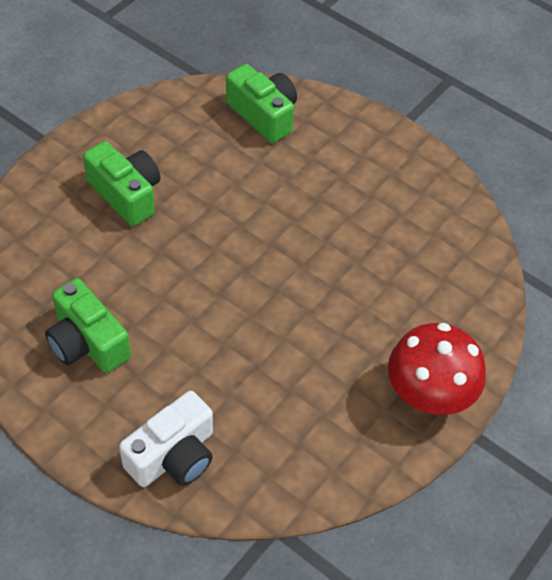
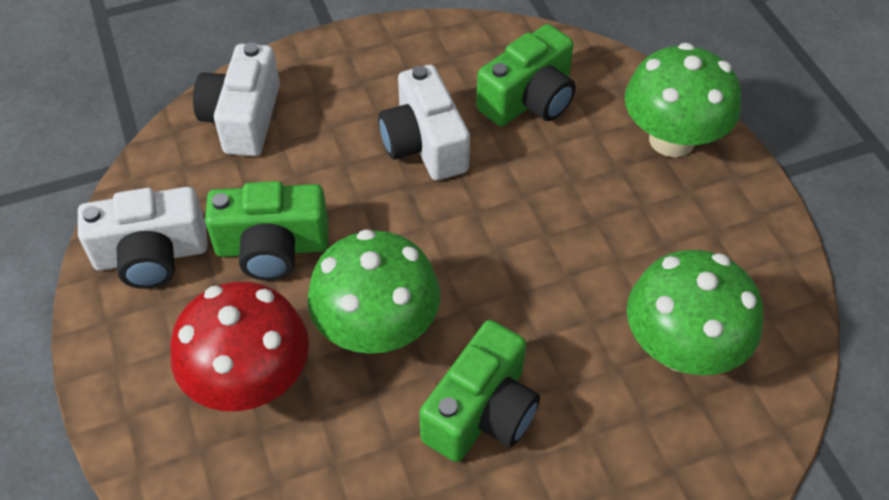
green mushroom: none = 0 -> [308,229,440,354] [624,43,741,157] [627,250,763,375] = 3
white camera: [119,391,213,487] = 1 -> [78,187,208,289] [193,43,280,156] [378,65,470,181] = 3

